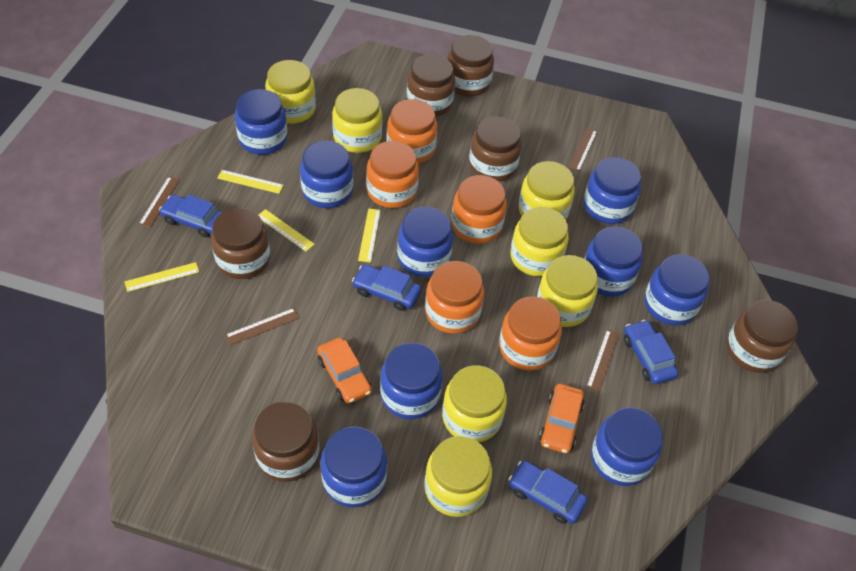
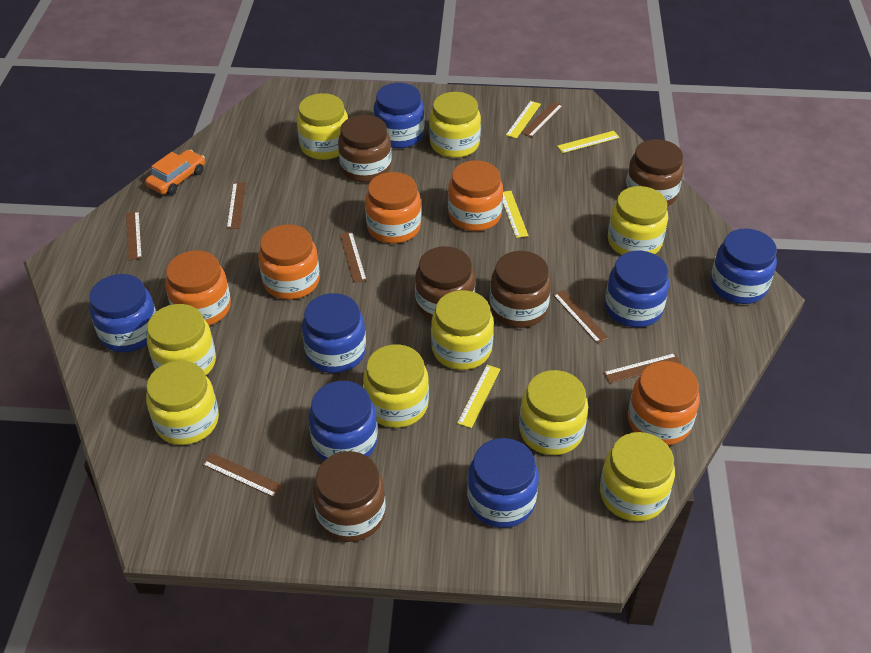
blue car: [159,194,223,237] [352,265,422,311] [508,460,588,524] [624,320,678,384] = 4 -> none = 0
blue jar: [235,89,288,155] [300,141,353,208] [321,426,387,508] [380,343,443,419] [397,207,453,277] [583,157,641,224] [584,226,643,297] [591,407,663,486] [644,254,710,326] = 9 -> [89,274,156,352] [302,293,366,373] [309,381,378,461] [373,83,425,148] [467,438,539,528] [605,251,669,327] [710,229,777,304] = 7
brown jar: [211,208,270,279] [252,402,319,482] [407,54,455,117] [448,35,494,97] [469,116,522,182] [726,300,798,373] = 6 -> [313,451,386,542] [338,115,392,183] [415,246,475,320] [490,251,551,328] [626,139,684,206] = 5
brown ruler: [139,176,180,228] [225,308,300,346] [568,128,597,171] [586,329,620,392] = 4 -> [126,211,142,260] [202,453,283,498] [227,183,246,229] [339,232,367,283] [521,102,563,137] [553,290,609,343] [603,353,682,384] = 7
orange car: [317,338,372,404] [539,384,585,454] = 2 -> [145,150,205,195] = 1
yellow jar: [265,60,316,124] [332,88,382,153] [424,436,492,517] [442,365,507,442] [510,207,569,277] [519,161,575,219] [537,255,598,327] = 7 -> [146,361,219,445] [147,304,216,375] [297,93,348,160] [363,345,429,428] [429,92,481,158] [431,290,494,370] [519,370,588,455] [600,432,675,522] [608,186,668,255] = 9

